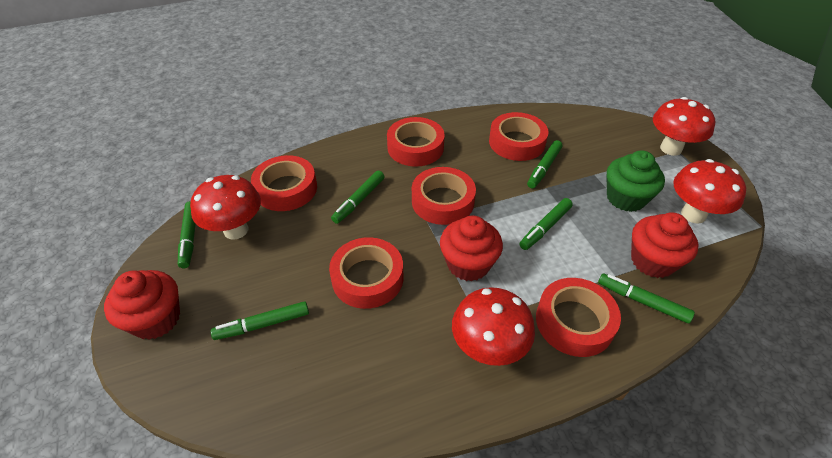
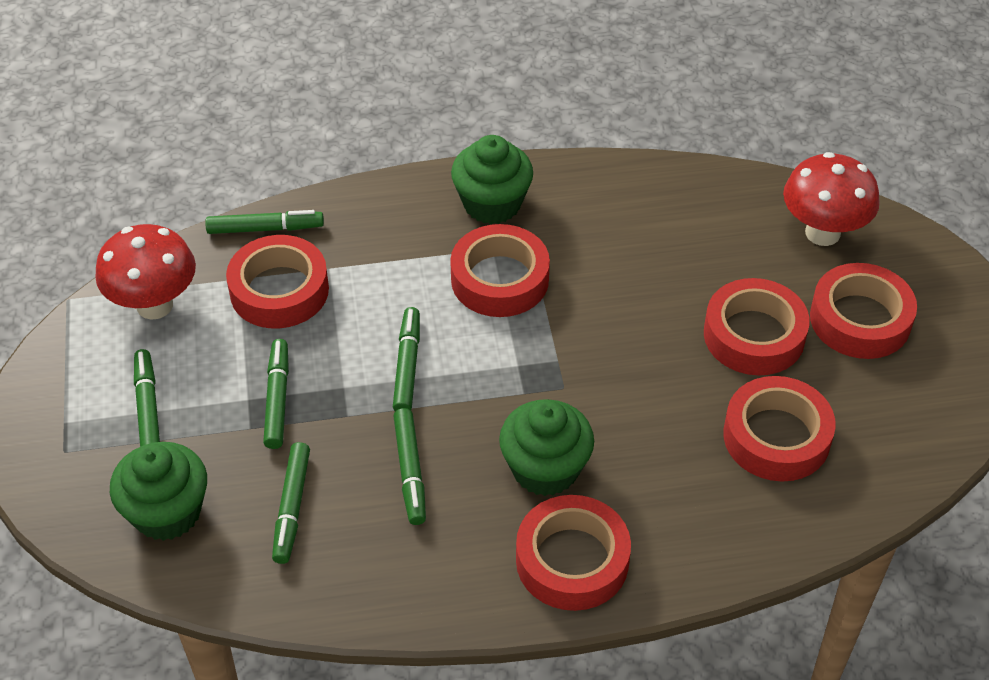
green cupcake: [607,150,665,212] = 1 -> [110,442,207,541] [451,135,533,224] [499,399,594,496] = 3
red cupcake: [104,270,180,340] [440,216,503,281] [631,213,699,278] = 3 -> none = 0
red mushroom: [190,175,261,240] [452,287,535,366] [653,97,715,156] [673,159,746,224] = 4 -> [95,224,196,320] [783,152,880,246] = 2

